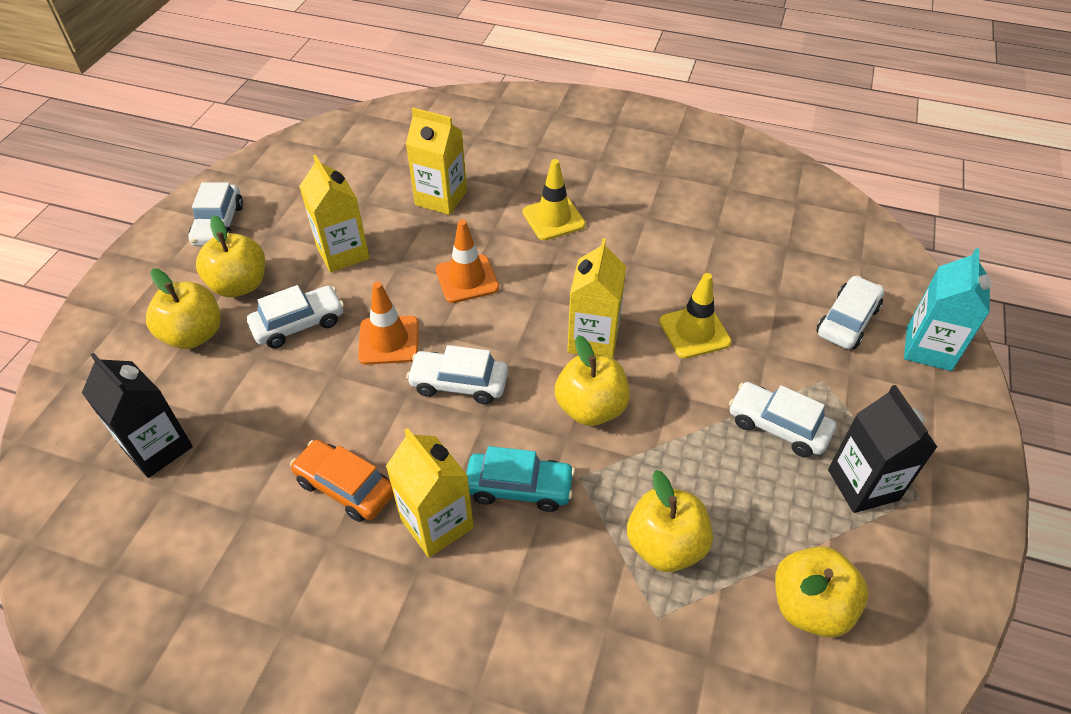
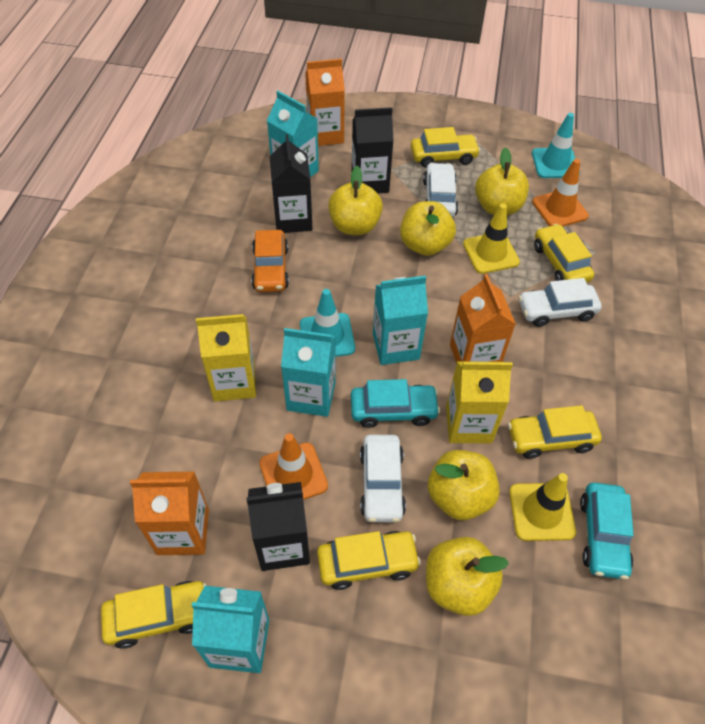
black carton: [82,353,193,478] [828,385,937,513] = 2 -> [246,482,310,571] [270,134,313,233] [352,107,394,193] = 3
orange carton: none = 0 -> [130,472,209,555] [305,59,345,146] [450,274,516,364] = 3
turquoise car: [466,446,575,512] = 1 -> [351,379,440,428] [580,482,634,580] = 2
turquoise carton: [904,248,992,371] = 1 -> [192,586,269,673] [267,91,319,177] [281,328,336,417] [373,276,428,365] = 4
turquoise traffic cone: none = 0 -> [300,289,355,357] [532,113,580,178] = 2
white car: [189,182,243,246] [247,285,344,348] [406,345,508,404] [729,382,836,457] [817,275,884,349] = 5 -> [360,435,406,522] [423,163,458,217] [518,278,602,327] = 3
yellow car: none = 0 -> [101,581,207,649] [317,531,421,590] [411,127,480,168] [508,405,602,459] [534,224,594,283] = 5
yellow carton: [299,155,369,272] [386,428,474,557] [406,108,467,215] [567,238,626,358] = 4 -> [196,314,256,401] [446,361,513,443] = 2

